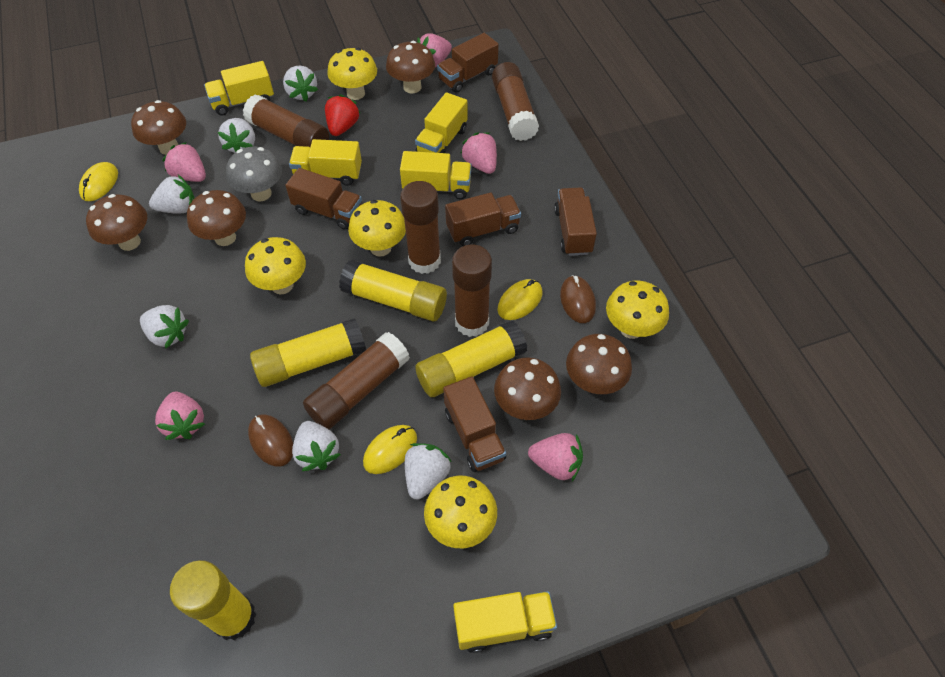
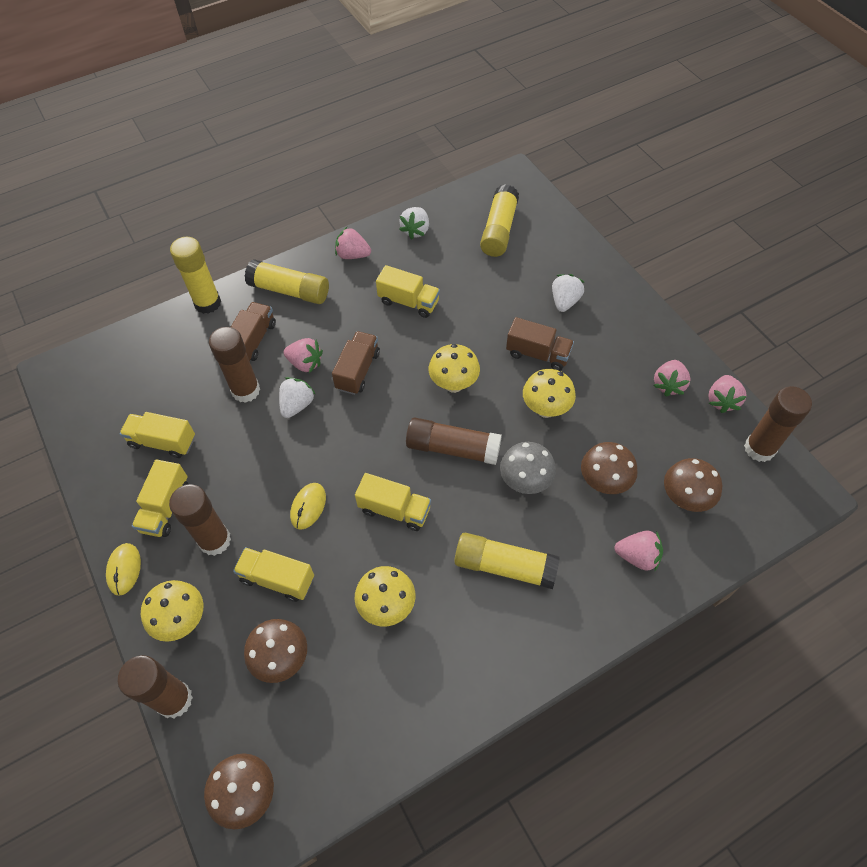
brown mouse: [248,414,293,467] [560,275,596,323] = 2 -> none = 0
brown mushroom: [86,194,147,251] [131,100,186,155] [187,190,246,246] [386,41,435,93] [494,357,561,420] [566,334,632,394] = 6 -> [204,753,274,829] [244,619,307,683] [581,442,638,494] [664,458,722,512] = 4
brown truck: [285,168,362,230] [437,33,499,93] [443,376,506,472] [445,192,521,246] [554,187,597,256] = 5 -> [231,302,276,361] [332,331,380,395] [506,317,574,371] = 3
red strawberry: [325,94,360,136] = 1 -> none = 0
white strawberry: [140,305,189,349] [149,175,195,214] [218,118,255,153] [283,65,318,101] [292,421,341,471] [405,443,452,500] = 6 -> [279,377,315,418] [399,207,429,239] [552,274,584,312] = 3
yellow mouse: [79,162,118,201] [363,425,417,474] [497,279,543,320] = 3 -> [106,543,141,596] [290,483,326,530] = 2
yellow mushroom: [245,237,306,294] [327,48,377,100] [348,200,406,257] [424,476,497,548] [606,281,669,339] = 5 -> [141,580,203,642] [355,566,415,626] [429,344,480,393] [523,369,576,418] = 4

